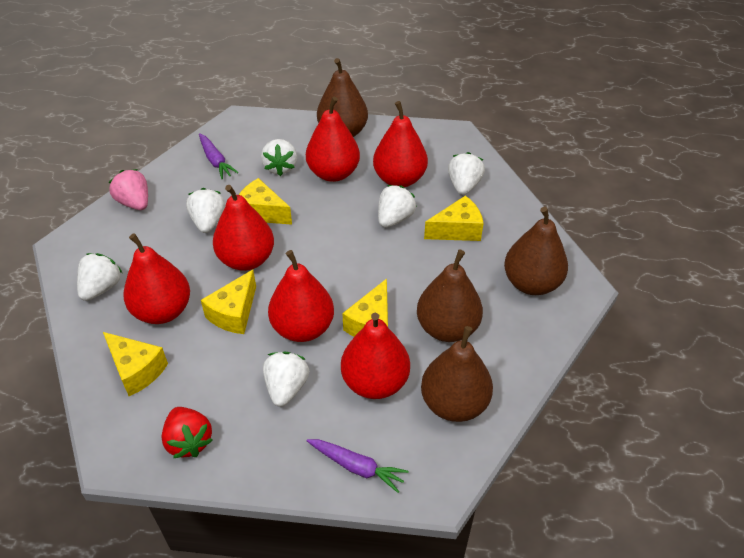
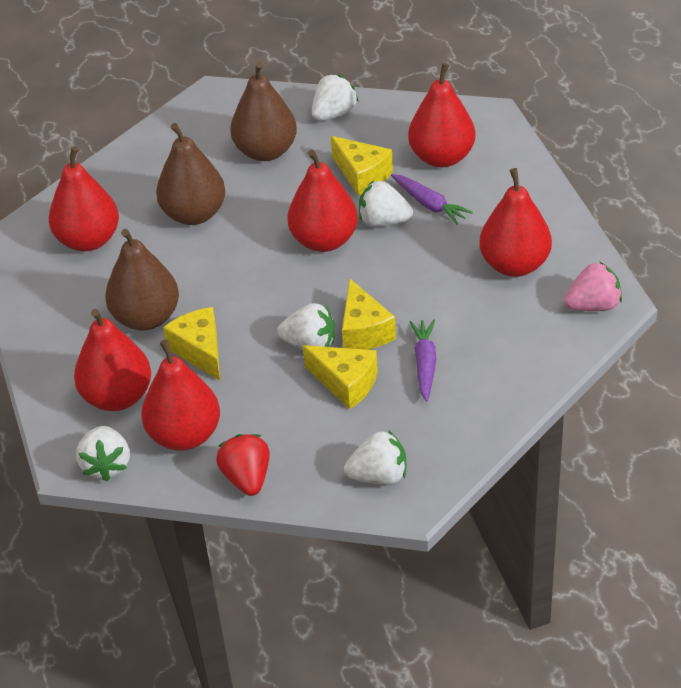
brown pear: [317,58,368,137] [417,250,483,342] [421,326,493,422] [504,207,568,295] = 4 -> [105,229,179,331] [156,123,225,225] [230,62,297,161] = 3
white strawberry: [77,253,122,301] [186,188,225,233] [261,139,297,176] [263,352,309,407] [378,185,416,227] [448,152,485,195] = 6 -> [76,426,130,481] [277,303,335,350] [312,74,359,121] [344,430,406,485] [359,180,413,227] = 5
yellow cheese: [103,332,168,396] [201,270,256,334] [239,178,292,225] [342,279,388,337] [424,195,484,241] = 5 -> [163,307,220,381] [303,345,378,409] [331,136,393,196] [342,279,396,350] = 4

